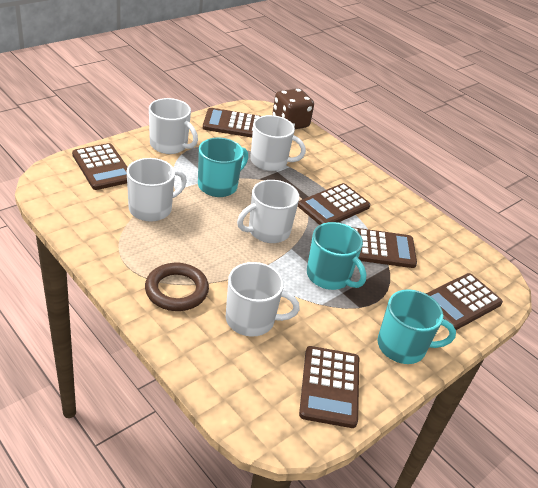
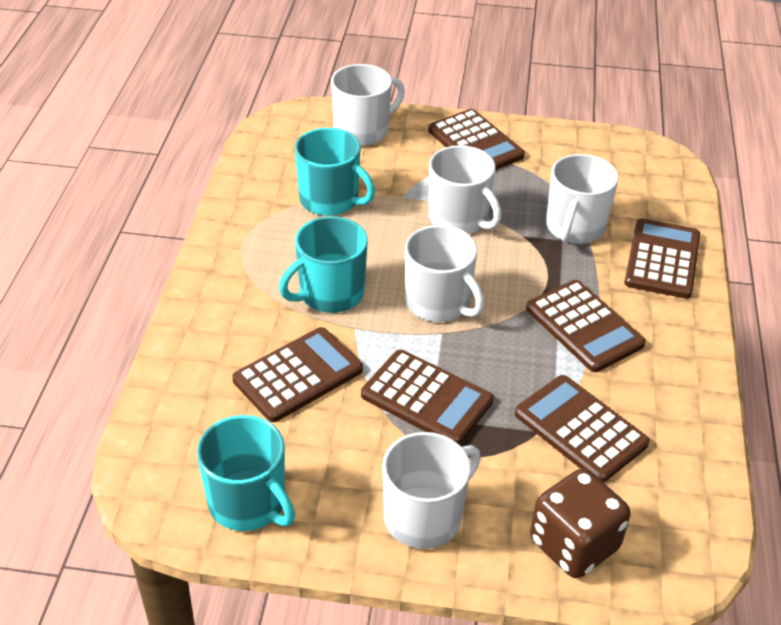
brown ring: [145,263,209,311] = 1 -> none = 0

